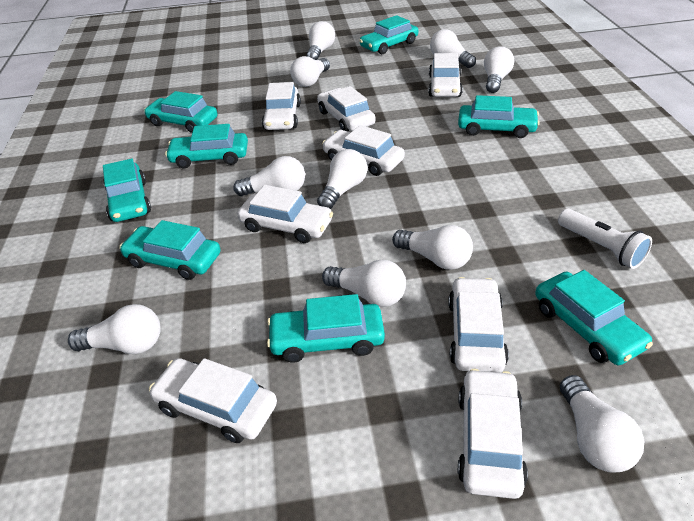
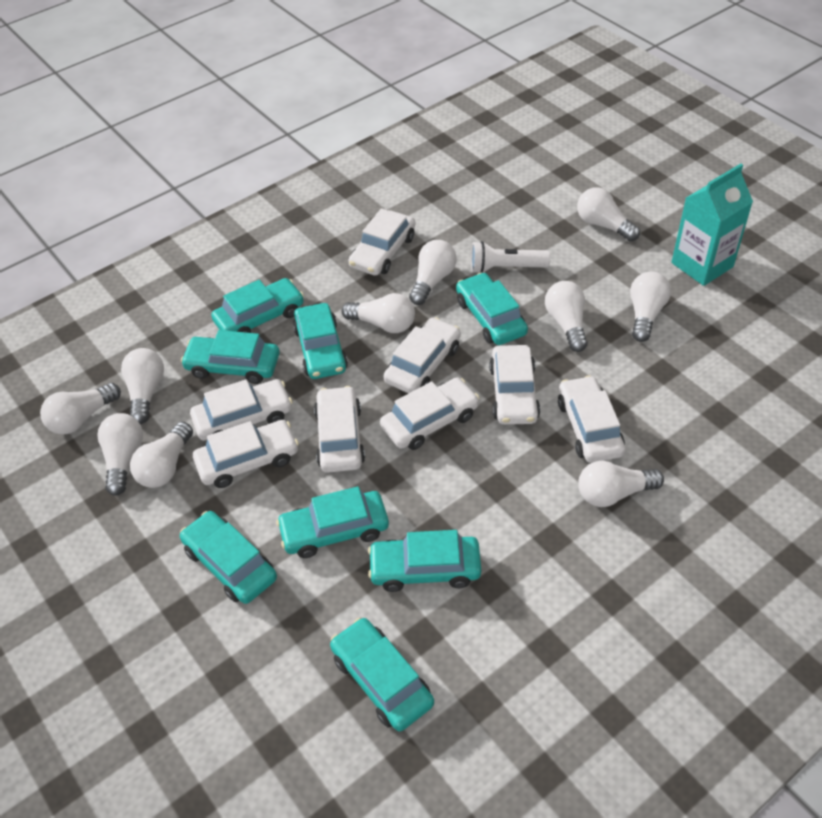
turquoise carton: none = 0 -> [671,164,753,286] = 1

